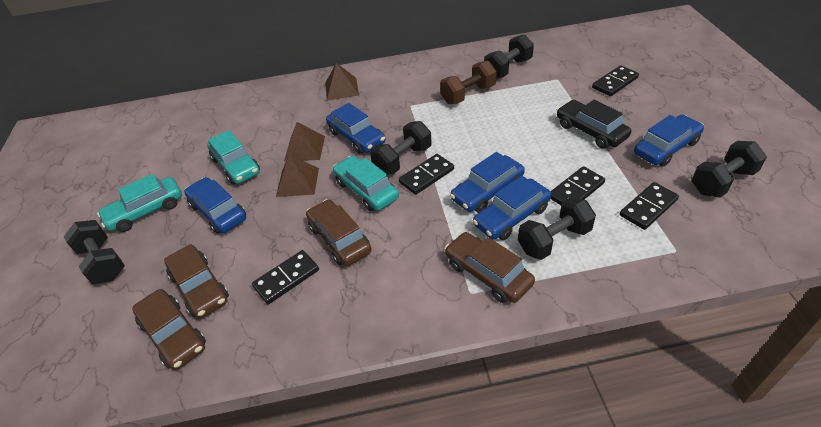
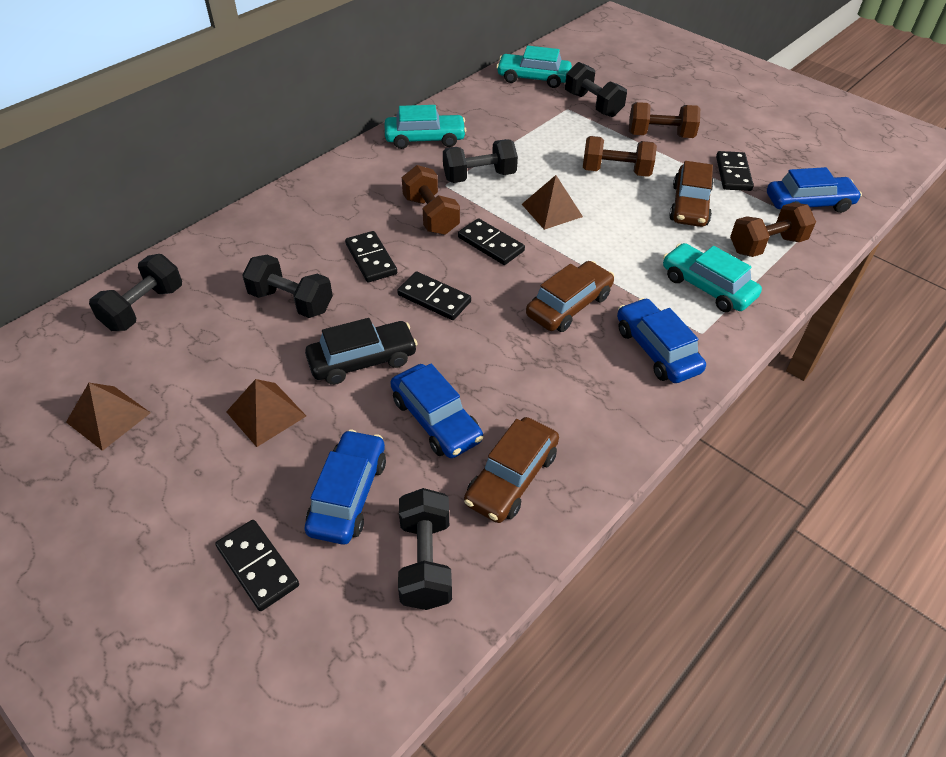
blue car: [184,177,246,234] [326,103,385,154] [450,152,525,213] [472,176,551,240] [634,115,704,167] = 5 -> [304,429,386,545] [390,364,483,458] [617,298,706,383] [767,167,862,213] = 4
brown car: [132,289,206,370] [164,244,229,318] [306,199,371,266] [445,232,535,303] = 4 -> [464,417,559,523] [526,261,614,332] [669,161,714,227] = 3
brown dumbbell: [440,61,497,104] = 1 -> [402,165,460,235] [583,136,657,177] [629,102,700,138] [730,203,816,257] = 4

